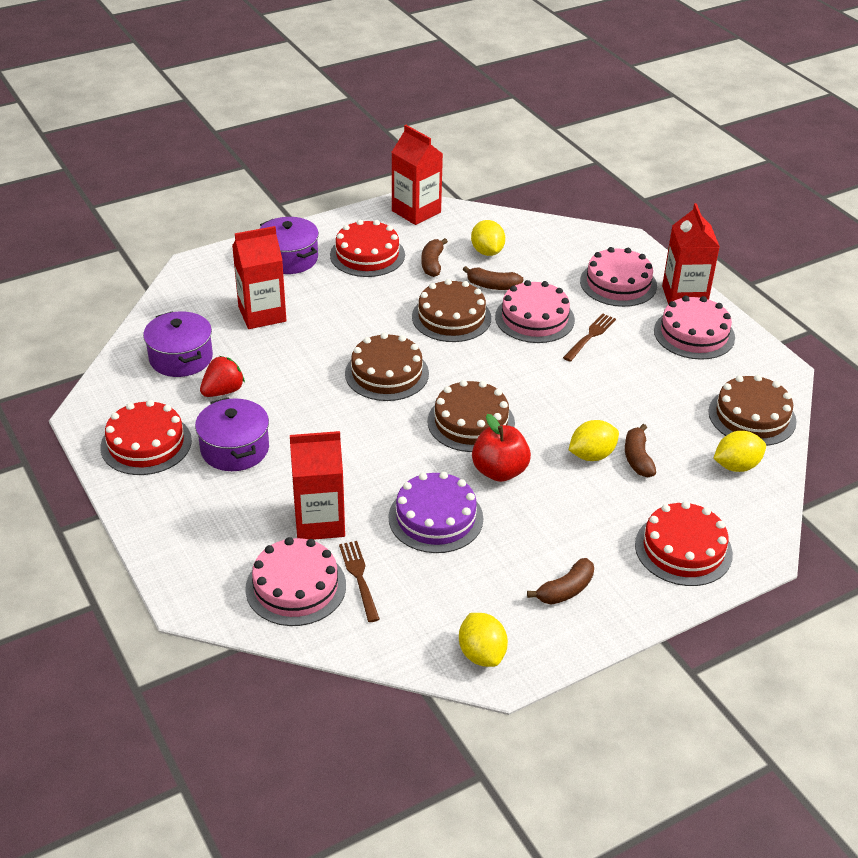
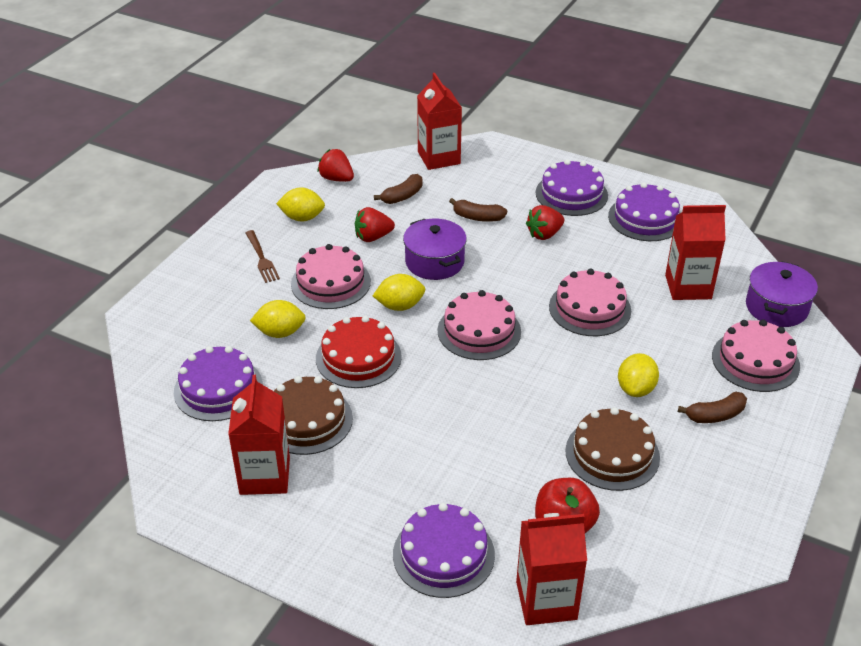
brown banana: [421,238,448,277] [463,266,524,290] [527,558,594,605] [625,424,656,477] = 4 -> [374,174,423,204] [449,198,507,222] [678,392,747,423] = 3
brown cake: [345,333,429,401] [412,279,491,342] [427,380,515,452] [708,375,797,446] = 4 -> [274,376,353,455] [565,407,660,491] = 2
brown fork: [339,541,380,622] [563,314,616,362] = 2 -> [245,230,280,283] = 1
purple cake: [389,472,483,553] = 1 -> [174,346,263,421] [393,503,495,598] [535,159,608,216] [608,182,680,241] = 4
purple pot: [143,312,213,377] [195,397,269,471] [259,217,319,274] = 3 -> [403,219,467,280] [746,261,818,327] = 2
red cake: [100,400,192,475] [330,220,405,277] [635,501,733,586] = 3 -> [316,316,402,388] = 1
red strawberry: [200,356,245,397] = 1 -> [318,149,354,182] [355,207,395,242] [526,205,564,240] = 3

